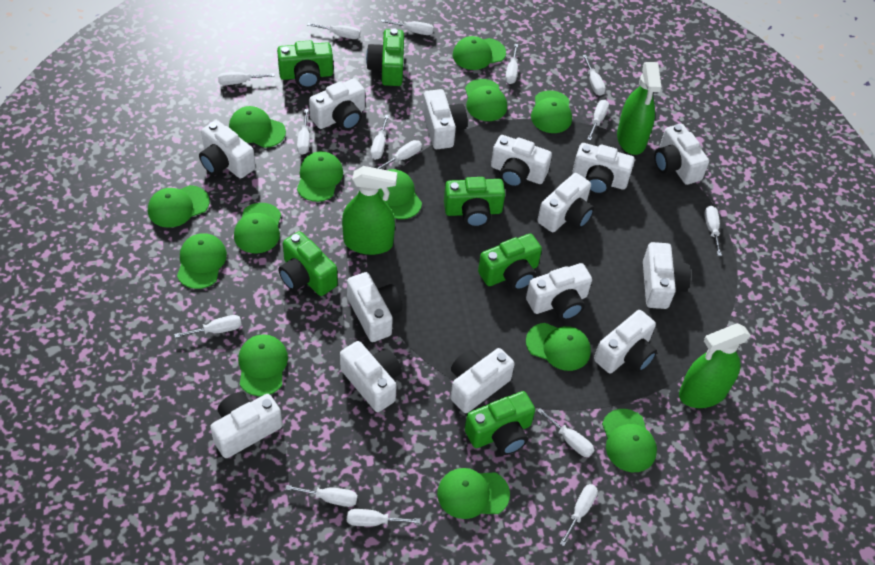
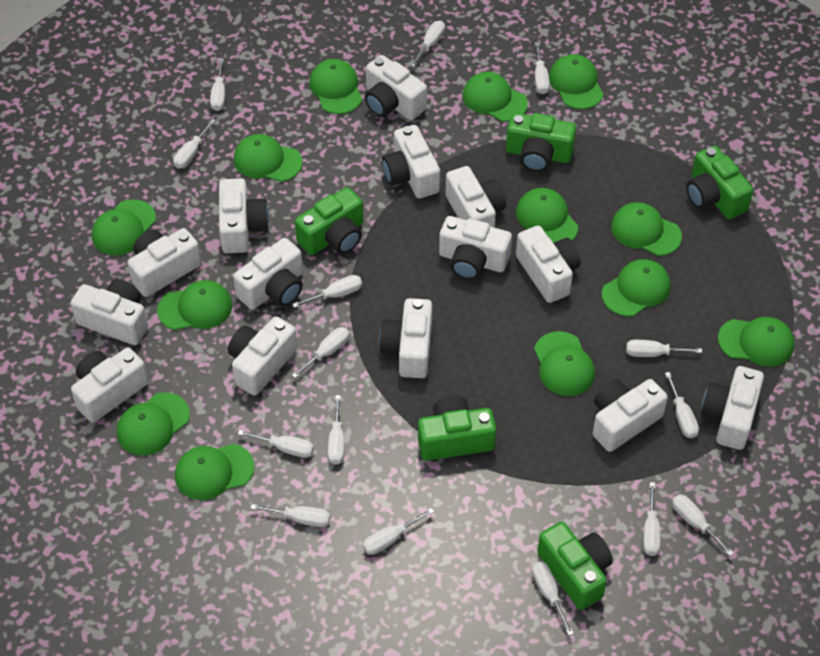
green camera: [277,40,333,88] [279,231,338,296] [366,28,404,86] [444,177,505,228] [465,391,535,455] [478,234,542,291] = 6 -> [295,187,363,255] [418,396,496,461] [506,113,576,172] [537,522,613,610] [686,146,753,219] = 5
green spray bottle: [342,166,397,255] [617,62,661,155] [679,323,751,408] = 3 -> none = 0

